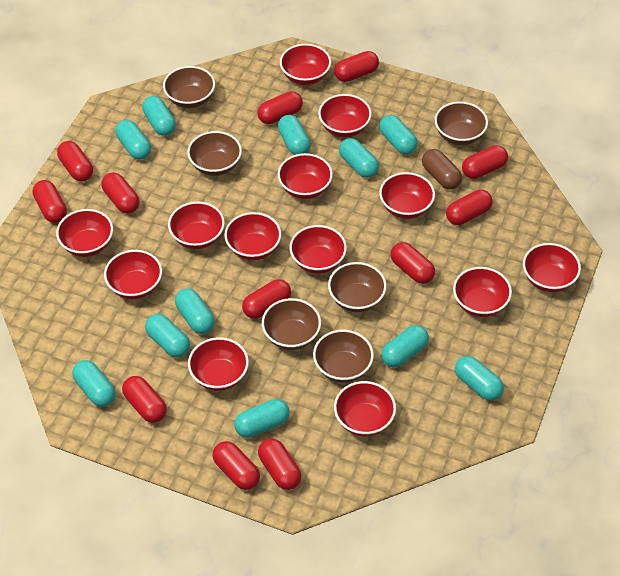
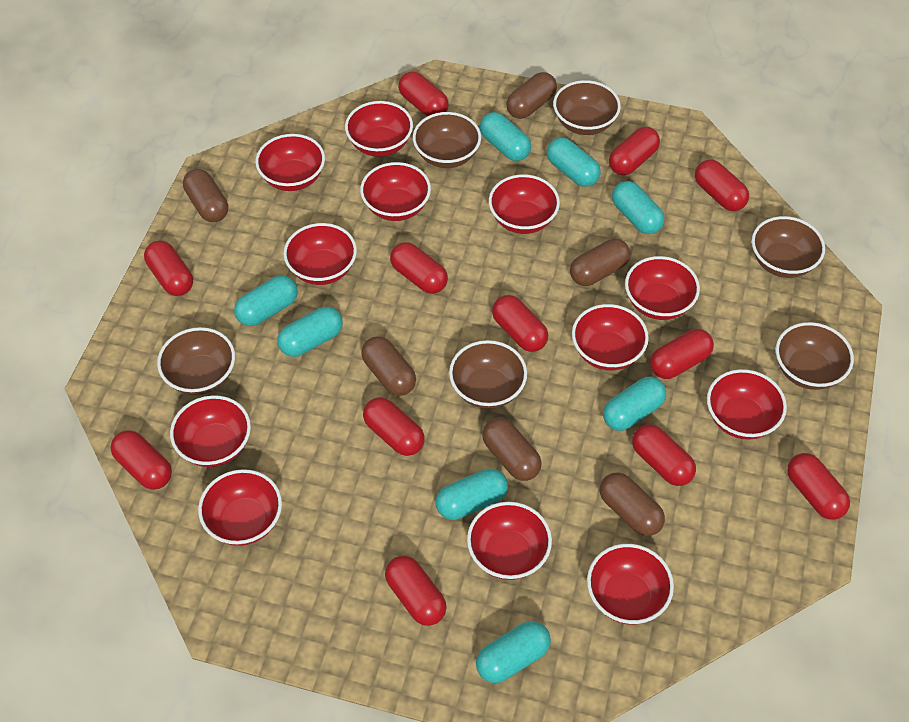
brown capsule: [422,149,462,190] = 1 -> [183,169,228,222] [361,336,416,396] [482,418,542,481] [506,72,557,119] [570,239,630,286] [600,472,665,536] = 6
red bowl: [56,209,113,257] [104,250,162,299] [168,202,225,249] [188,337,249,391] [224,212,281,260] [278,153,333,199] [280,44,331,85] [289,225,347,274] [318,94,372,137] [334,381,396,436] [379,172,435,219] [453,267,512,317] [523,243,581,292] = 13 -> [170,395,251,467] [198,469,282,546] [255,134,325,191] [283,223,357,285] [345,101,413,157] [360,162,431,221] [467,502,552,580] [489,174,560,234] [572,304,649,370] [587,544,674,624] [625,256,700,320] [707,369,787,440] = 12
turquoise capsule: [72,360,116,407] [115,120,151,160] [142,96,176,136] [145,314,190,358] [175,288,215,334] [234,399,289,438] [278,115,311,155] [339,138,379,178] [379,115,418,155] [381,325,429,368] [455,356,504,401] = 11 -> [234,275,298,326] [277,307,343,357] [436,468,508,520] [476,621,551,683] [480,112,531,161] [547,137,600,187] [603,377,666,431] [612,181,664,234] = 8

